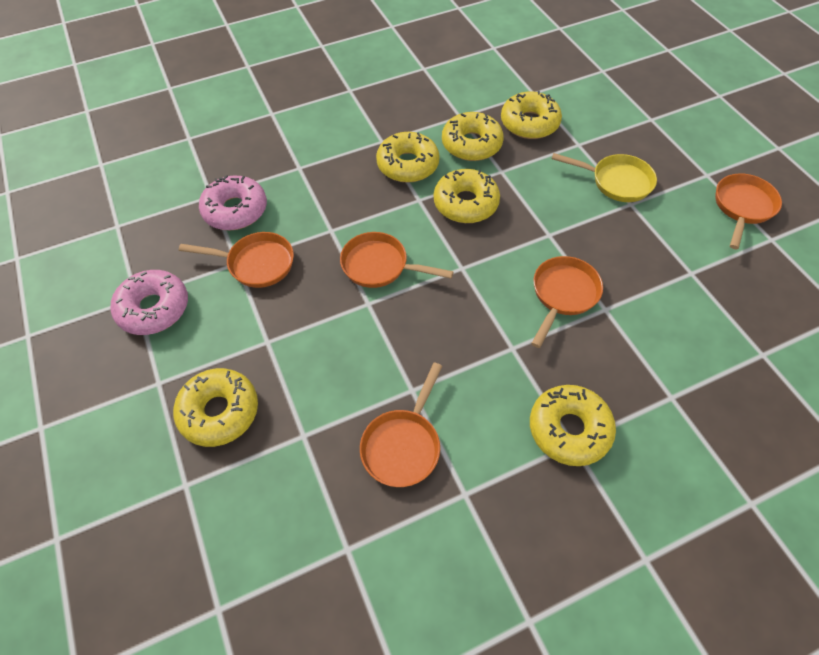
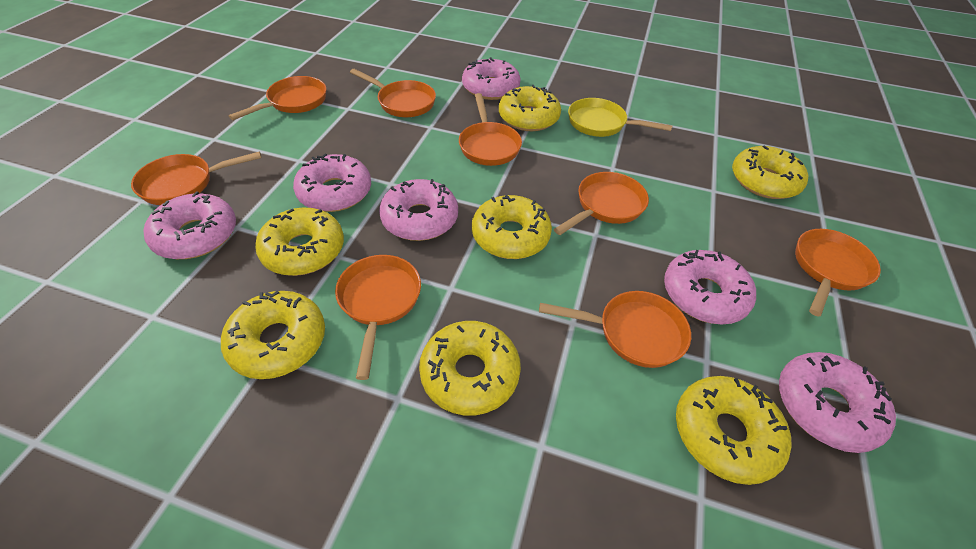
orange pan: [179,232,294,288] [340,232,454,288] [360,362,442,487] [531,256,603,348] [715,173,782,249] = 5 -> [131,151,262,205] [229,76,326,120] [335,255,421,380] [350,69,436,117] [459,93,522,166] [539,291,691,368] [554,172,649,235] [795,229,881,317] = 8
pink donut: [111,270,188,335] [199,175,267,230] = 2 -> [143,191,236,259] [293,154,371,212] [379,179,458,241] [462,57,521,100] [664,250,756,324] [779,352,896,453] = 6
yellow donut: [173,368,258,447] [376,132,440,183] [434,169,500,223] [442,112,504,161] [501,91,562,139] [530,385,616,466] = 6 -> [221,290,325,379] [255,207,344,276] [419,321,521,415] [472,195,552,259] [499,85,561,131] [676,376,792,485] [732,145,808,199] = 7

